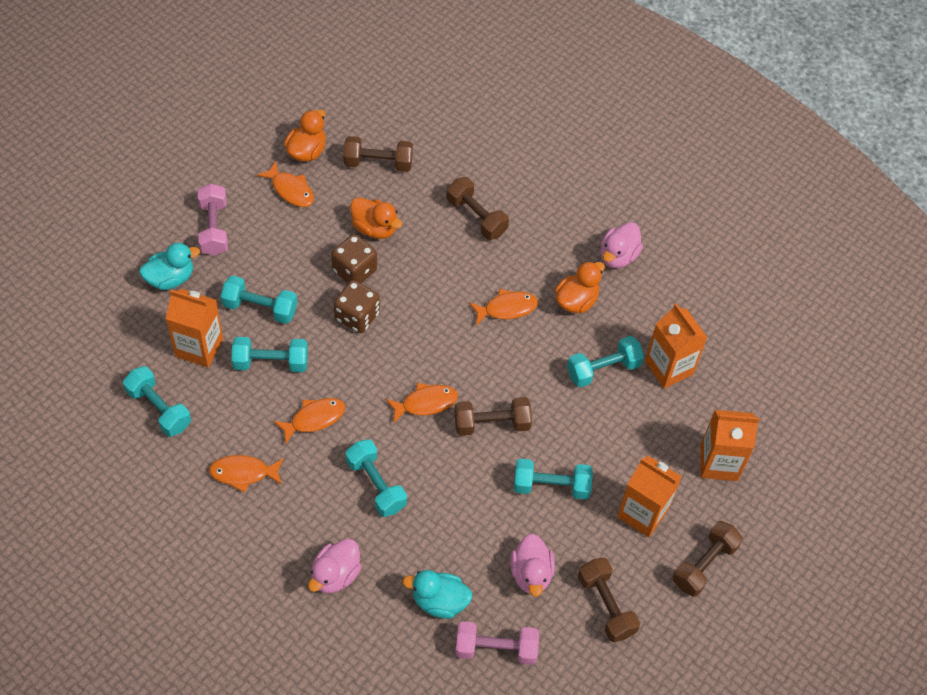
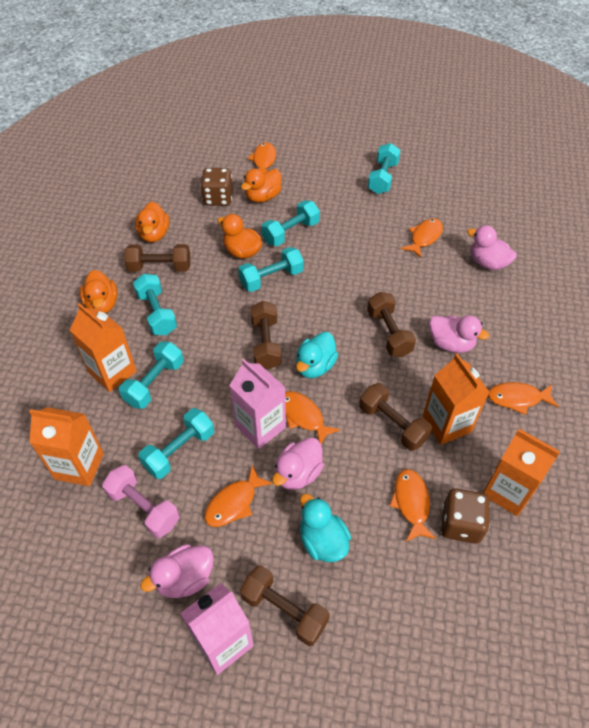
orange duck: [284,109,326,162] [350,197,402,239] [555,261,605,313] = 3 -> [79,270,118,313] [135,202,169,242] [217,214,262,259] [241,169,282,203] = 4
orange fish: [209,455,284,492] [257,161,314,207] [273,398,345,445] [386,383,458,424] [469,289,538,325] = 5 -> [205,466,273,527] [248,142,276,173] [285,391,340,444] [389,469,437,542] [401,218,443,258] [488,382,559,415] = 6
pink carton: none = 0 -> [180,583,254,675] [229,359,286,449] = 2
pink duck: [308,539,362,593] [510,534,555,597] [600,222,643,268] = 3 -> [140,544,214,598] [272,437,324,490] [429,315,489,353] [467,225,517,270] = 4
pink dumbbell: [198,184,228,256] [455,621,539,665] = 2 -> [102,465,180,538] = 1

